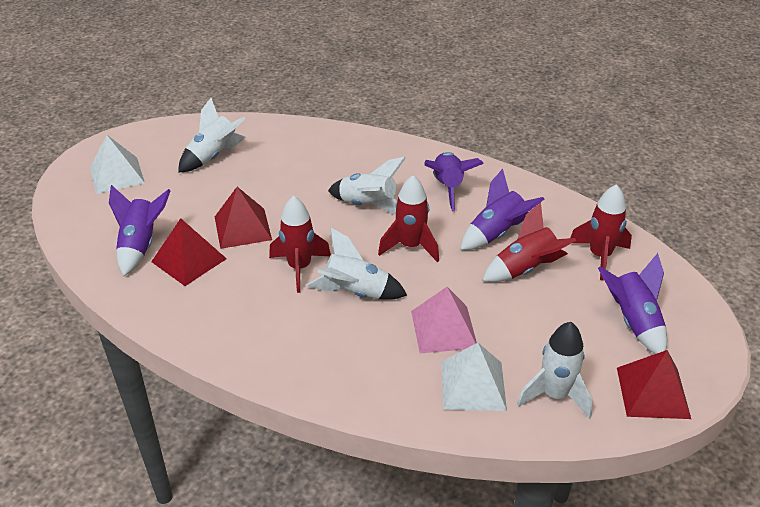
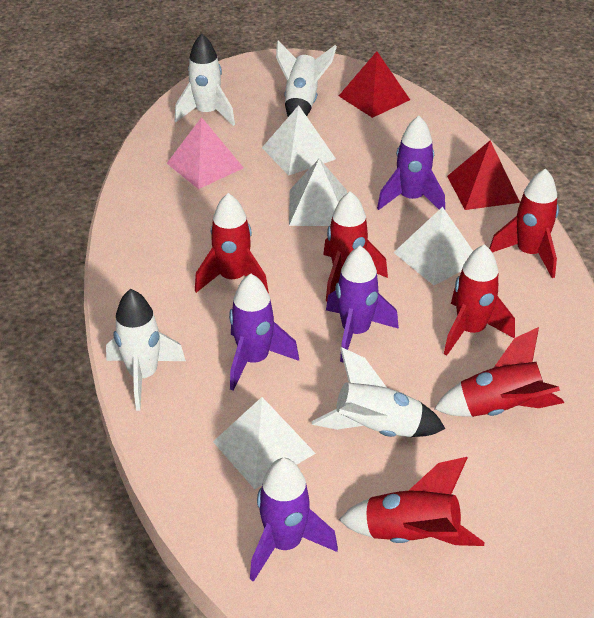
red pyramid: [151,218,227,286] [215,187,272,249] [617,350,691,419] = 3 -> [339,51,410,118] [447,140,520,210] = 2
red rocket: [269,196,331,293] [378,175,439,262] [482,202,576,282] [570,184,632,280] = 4 -> [195,193,269,293] [323,191,388,302] [339,457,484,546] [434,327,564,417] [444,244,515,356] [489,168,559,278] = 6
white pyramid: [90,135,145,194] [441,343,507,411] = 2 -> [213,397,316,489] [262,105,336,176] [289,159,347,226] [393,207,473,285] = 4

